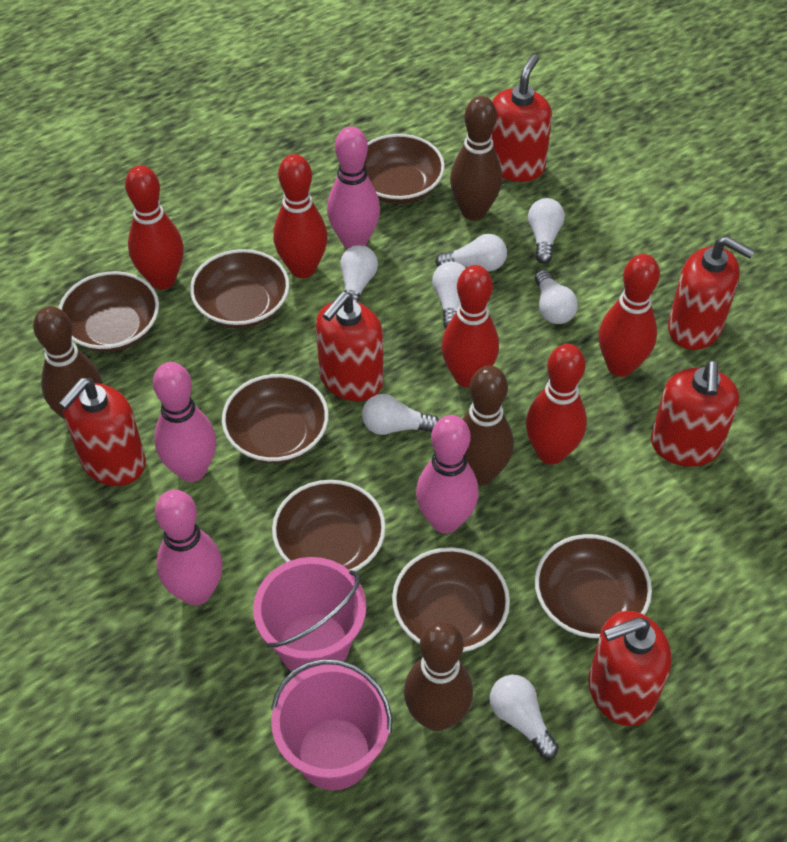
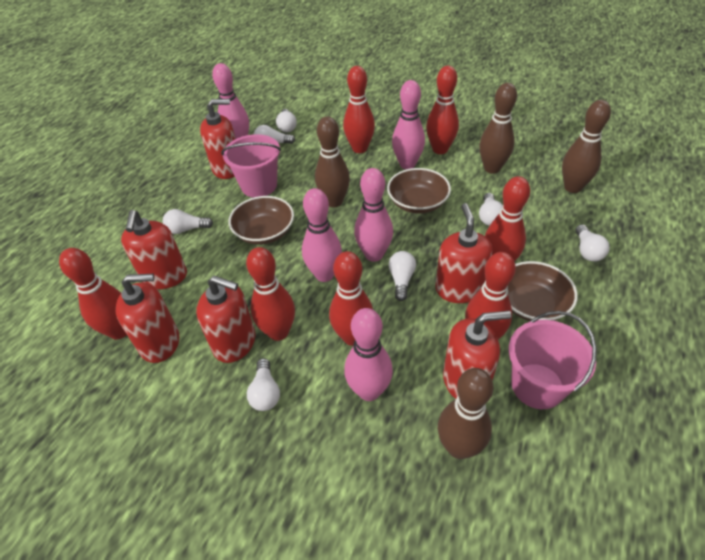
brown bowl: [59,271,159,352] [190,249,290,328] [222,374,329,463] [272,480,386,571] [364,134,445,204] [392,547,510,652] [535,534,652,638] = 7 -> [228,196,294,245] [387,168,451,213] [508,261,578,321] = 3
pink bowling pin: [153,362,216,482] [155,490,223,605] [327,126,380,249] [416,415,479,534] = 4 -> [212,63,249,139] [302,188,342,282] [344,308,393,401] [354,168,393,262] [392,80,425,169] = 5
red bowling pin: [125,165,184,289] [273,154,327,278] [441,265,499,388] [526,344,587,464] [599,254,660,377] = 5 -> [59,248,127,339] [246,247,295,341] [329,251,373,346] [343,66,375,153] [426,66,459,154] [465,252,516,339] [485,176,530,262] = 7

